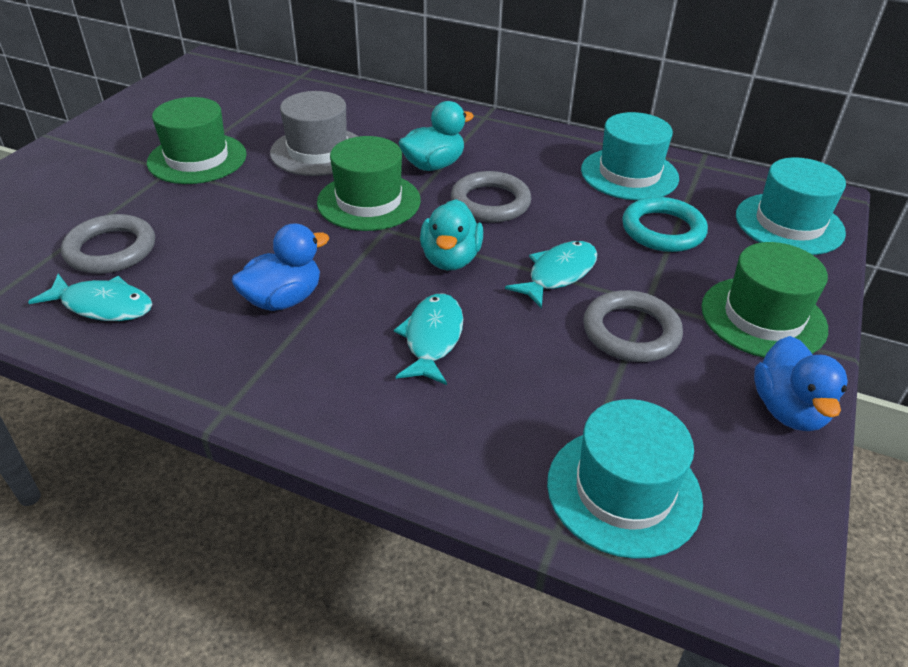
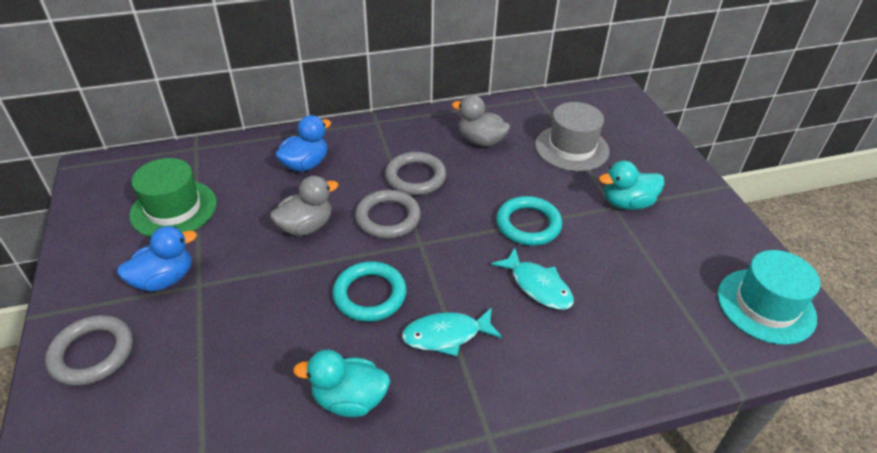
green hat: [147,97,247,184] [317,136,421,231] [701,242,828,358] = 3 -> [129,158,217,237] = 1
grey duck: none = 0 -> [270,176,338,236] [452,95,510,147] = 2
turquoise fish: [28,274,152,321] [394,293,463,385] [505,241,597,309] = 3 -> [402,307,502,356] [491,248,574,310] = 2
turquoise hat: [547,399,703,559] [581,112,679,200] [736,157,846,255] = 3 -> [718,250,820,345] = 1
turquoise ring: [622,197,708,252] = 1 -> [332,261,407,322] [496,196,562,246] = 2

